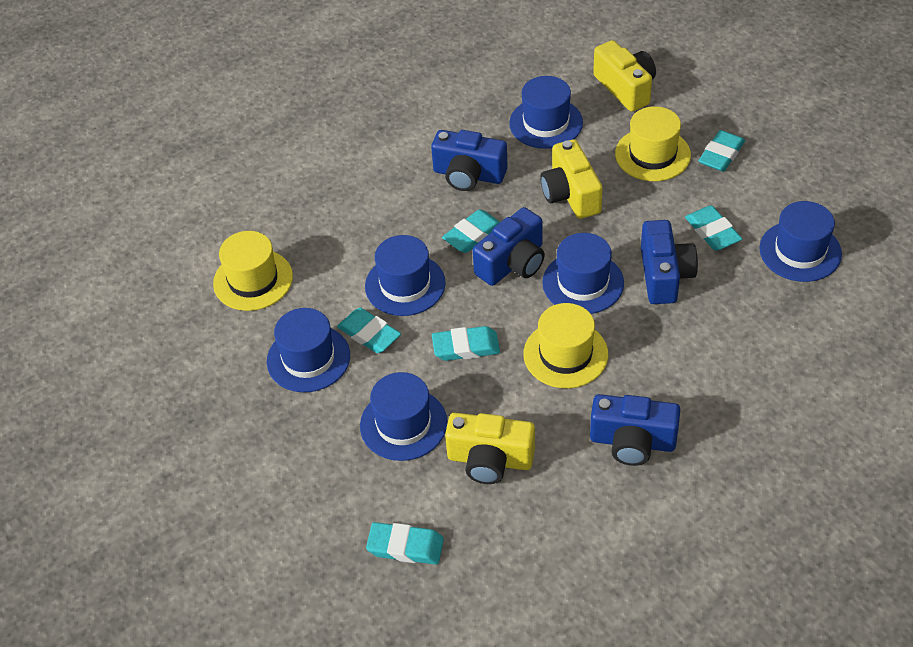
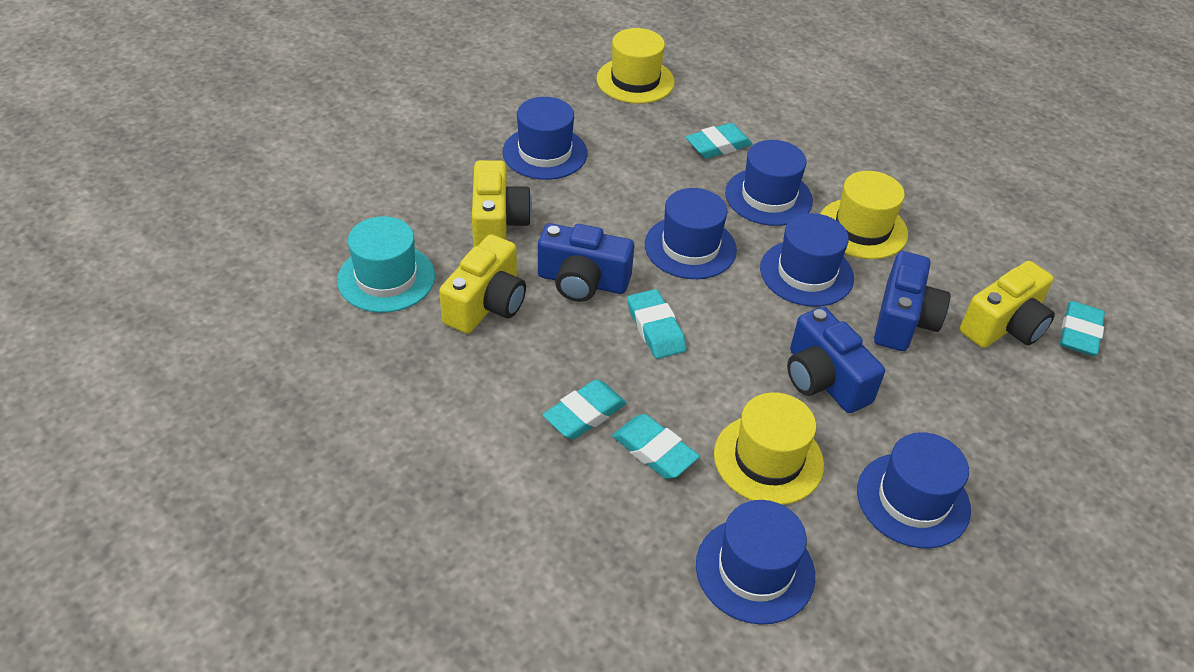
blue camera: [431,130,508,191] [473,207,545,286] [590,394,680,466] [641,220,698,304] = 4 -> [538,223,634,302] [787,307,885,413] [874,251,950,351] = 3
turquoise eraser: [337,308,401,353] [366,522,444,565] [432,326,500,361] [442,209,500,253] [685,206,742,251] [698,130,745,172] = 6 -> [543,379,627,439] [612,414,700,479] [627,289,686,359] [686,123,752,159] [1060,301,1105,356] = 5
turquoise hat: none = 0 -> [337,216,435,313] = 1

